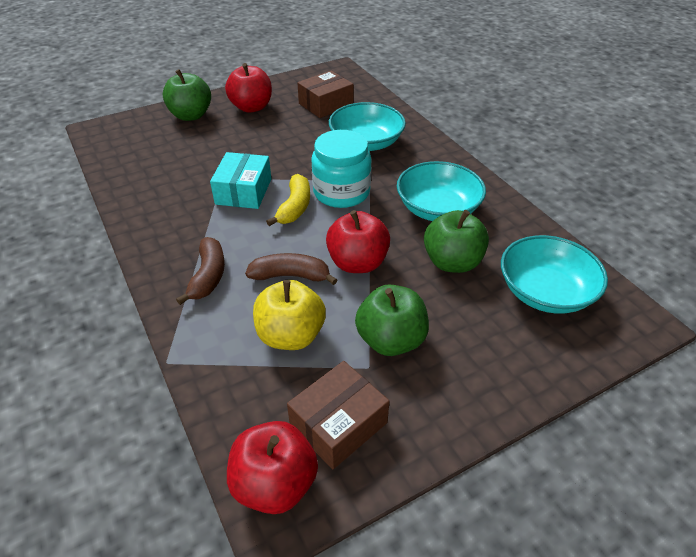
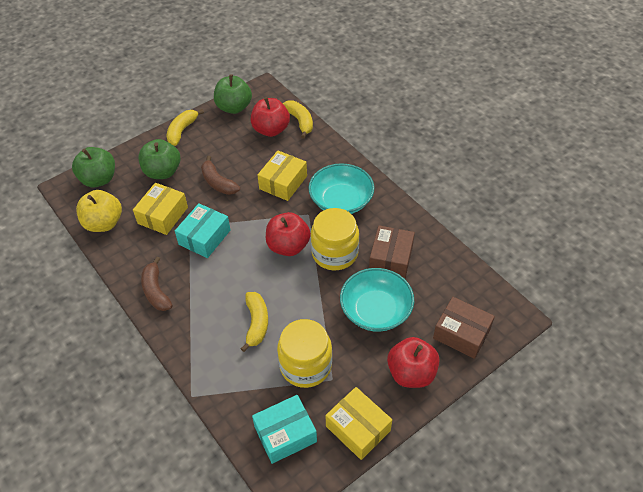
turquoise bowl: [329,102,406,151] [397,161,486,221] [501,235,608,314] = 3 -> [308,163,374,214] [340,268,414,332] = 2
turquoise box: [210,152,271,209] = 1 -> [175,203,230,258] [252,395,317,464] = 2
turquoise jar: [311,130,372,208] = 1 -> none = 0
yellow banana: [266,174,310,226] = 1 -> [167,109,204,146] [241,292,268,352] [283,101,313,139] = 3
yellow box: none = 0 -> [133,183,188,235] [257,151,307,201] [326,387,392,460] = 3
yellow jar: none = 0 -> [277,319,332,388] [311,208,359,270] = 2

